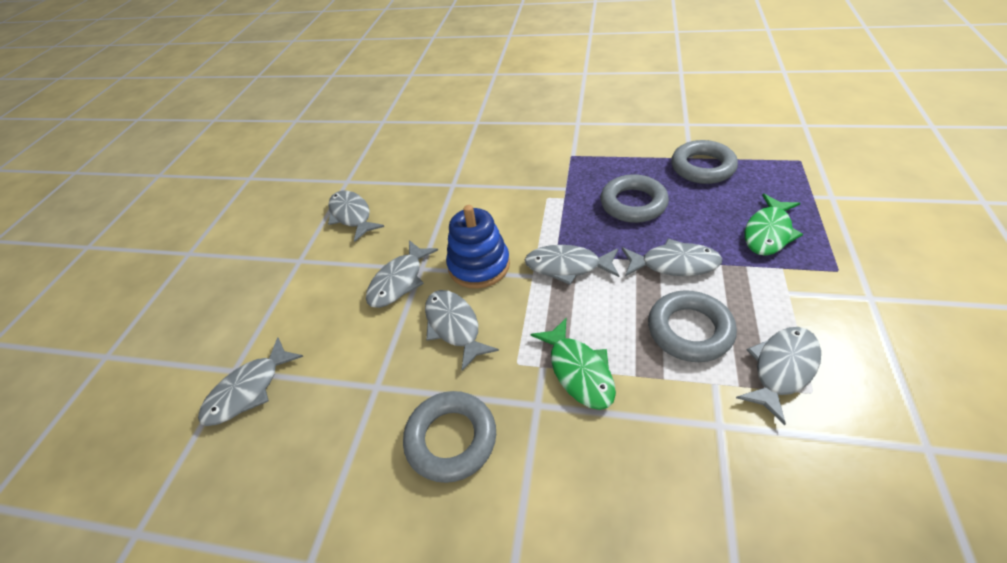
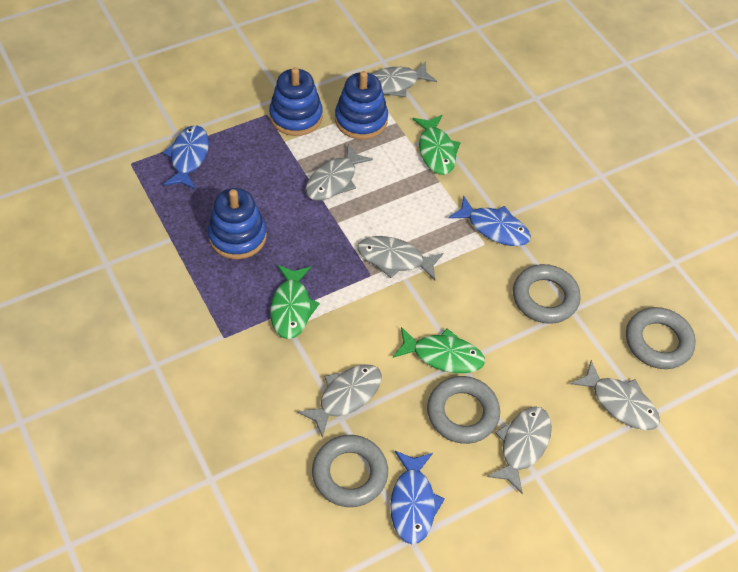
blue fish: none = 0 -> [163,125,209,190] [390,451,445,544] [448,195,531,246] = 3
blue stacking toy: [446,205,510,289] = 1 -> [208,188,267,259] [269,67,323,136] [335,71,388,139] = 3
green fish: [530,318,616,410] [744,194,803,256] = 2 -> [270,265,320,339] [393,327,485,373] [413,115,461,175] = 3
grey fish: [198,337,303,426] [328,191,384,242] [366,240,438,308] [425,290,499,371] [525,245,619,285] [622,239,722,276] [736,327,821,425] = 7 -> [297,364,382,438] [305,144,373,201] [358,236,443,280] [371,61,437,97] [487,406,552,494] [571,360,660,430] = 6

